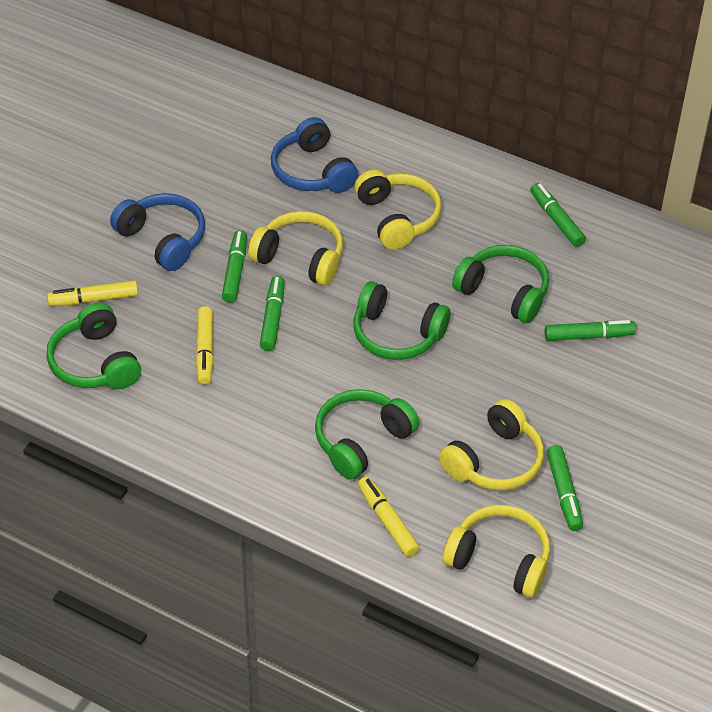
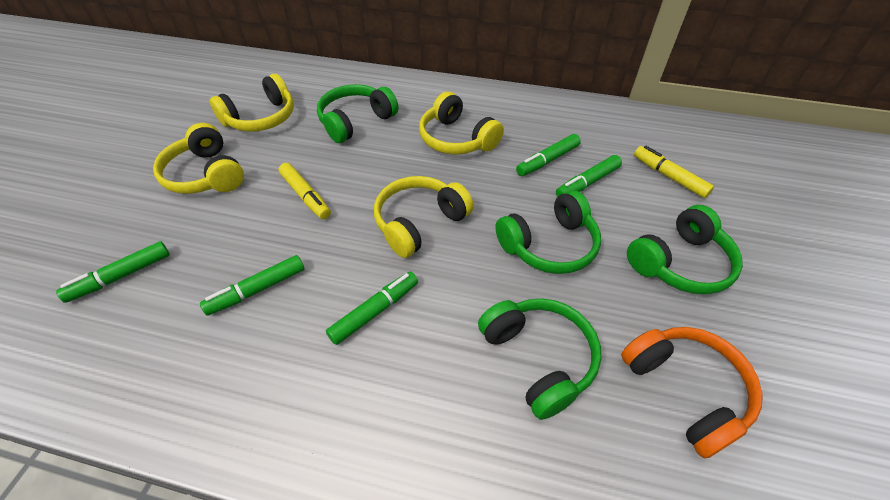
blue headphones: [110,193,205,271] [271,117,358,193] = 2 -> none = 0
orange headphones: none = 0 -> [621,327,763,459] = 1
yellow marker: [47,280,138,306] [196,306,214,384] [358,477,420,557] = 3 -> [278,163,331,219] [634,146,714,198] = 2

